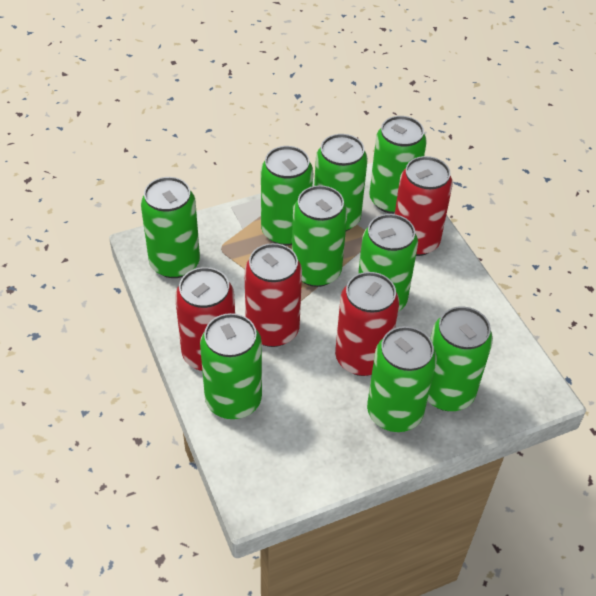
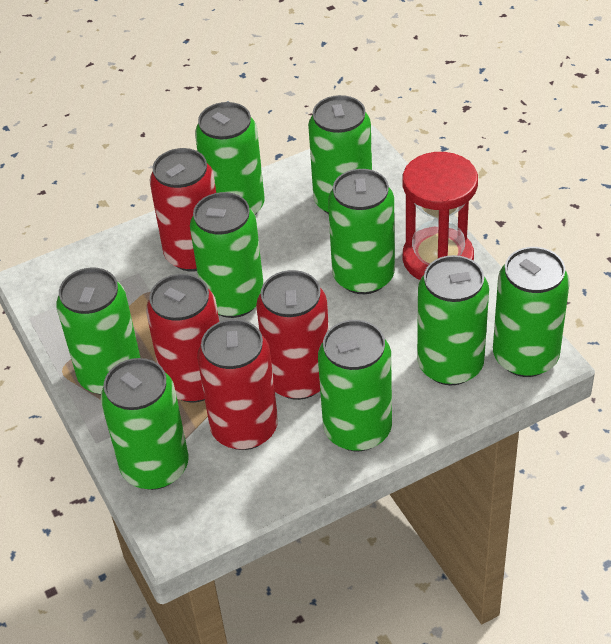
red hourglass: none = 0 -> [402,152,478,280] = 1

